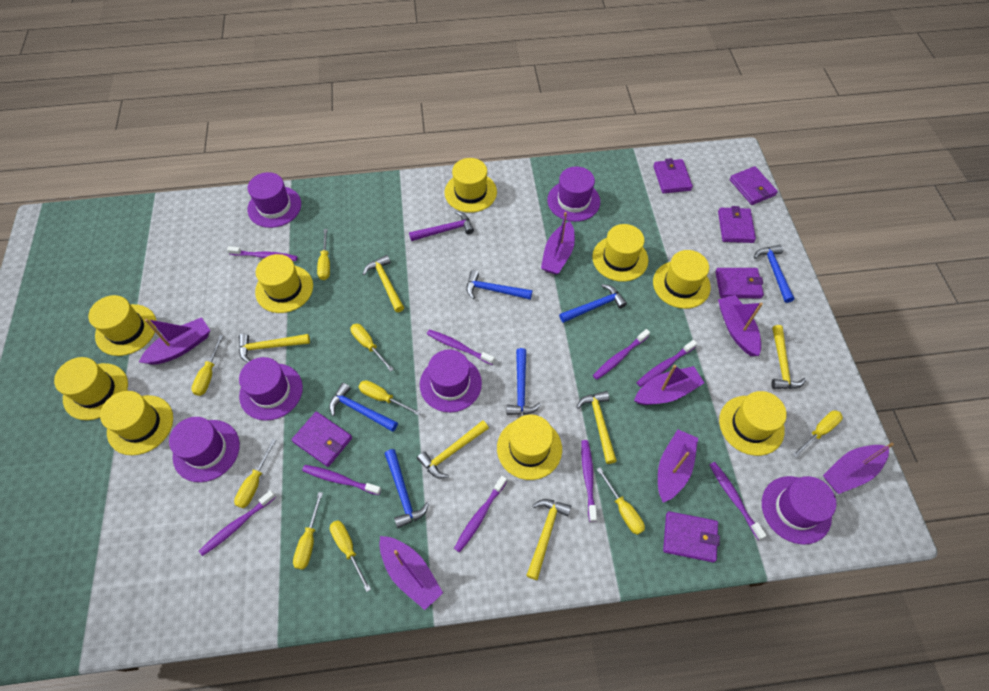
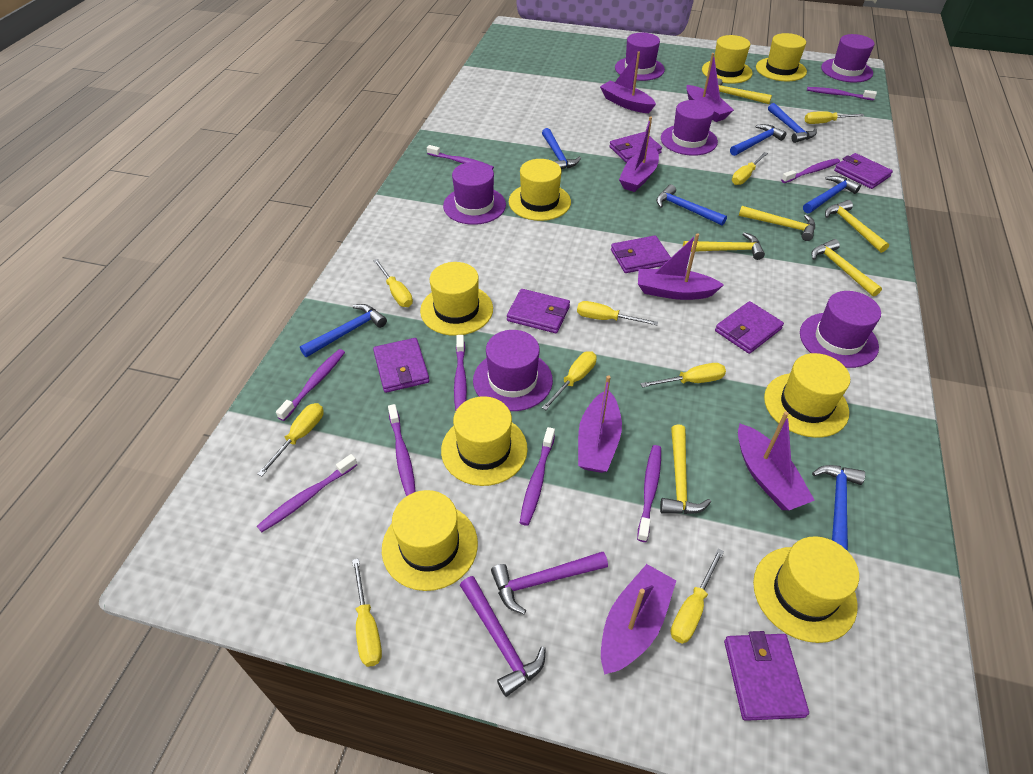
blue hammer: [329,383,398,432] [384,449,429,528] [466,270,532,300] [507,348,541,415] [559,284,627,323] [754,245,794,303] = 6 -> [300,304,387,357] [542,128,581,169] [656,185,727,226] [730,124,787,156] [768,103,817,143] [803,176,861,214] [812,465,865,551] = 7
purple hammer: [409,211,474,241] = 1 -> [460,576,546,697] [491,552,608,614] = 2
purple wallet: [292,412,352,467] [653,158,693,193] [663,511,720,562] [715,268,764,298] [718,206,756,243] [730,166,778,205] = 6 -> [373,338,430,393] [507,289,570,333] [609,132,662,163] [611,235,671,273] [715,301,784,354] [724,631,809,721] [834,153,893,189] = 7
yellow hat: [54,357,128,420] [88,295,156,356] [100,391,173,455] [255,254,313,313] [445,158,497,213] [497,415,562,480] [592,224,648,282] [653,250,711,309] [719,391,787,456] = 9 -> [382,490,478,591] [420,262,493,336] [441,396,528,486] [509,159,571,221] [702,35,753,84] [753,536,859,643] [756,33,807,81] [764,353,850,438] = 8

